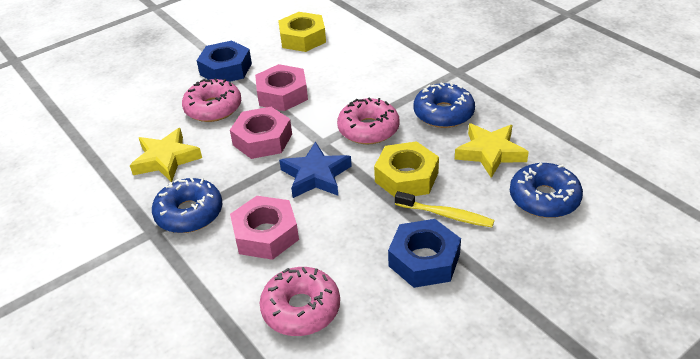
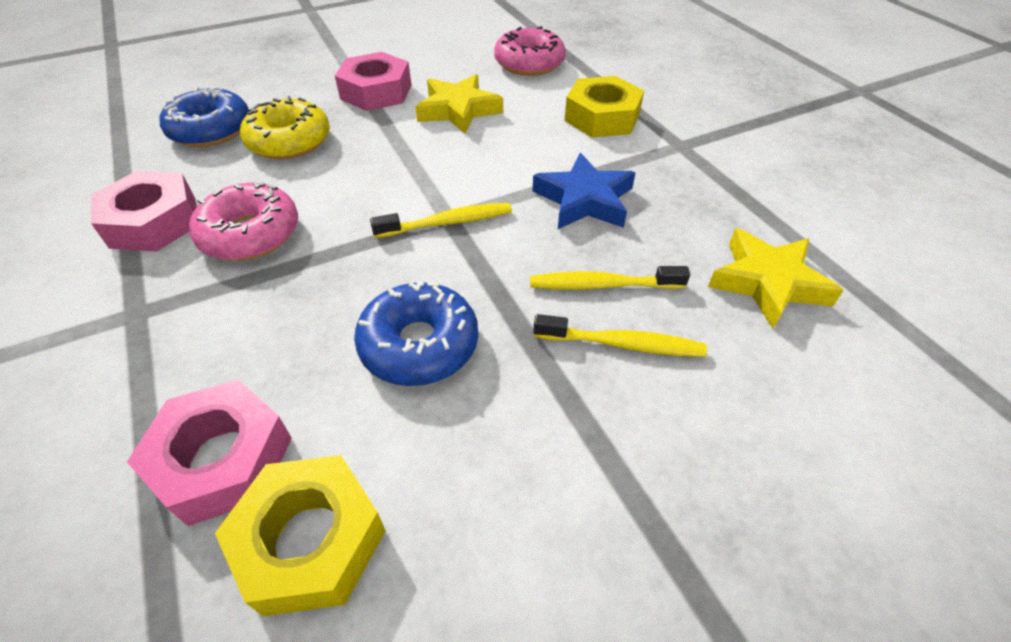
blue donut: [152,178,222,233] [413,82,475,128] [510,163,583,218] = 3 -> [159,87,249,147] [354,281,478,386] = 2
blue nut: [197,40,252,82] [388,219,461,288] = 2 -> none = 0
pink donut: [182,78,241,122] [260,267,340,336] [337,98,400,144] = 3 -> [189,181,298,261] [494,26,566,76] = 2
yellow donut: none = 0 -> [240,96,330,160] = 1
yellow toothbrush: [395,191,494,227] = 1 -> [370,203,512,238] [530,266,690,290] [533,314,707,357] = 3

